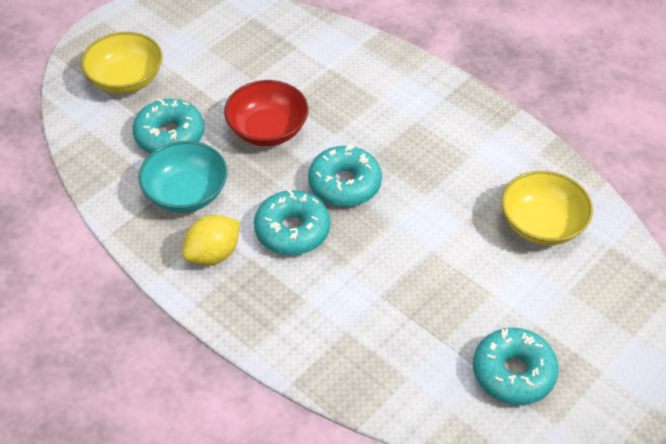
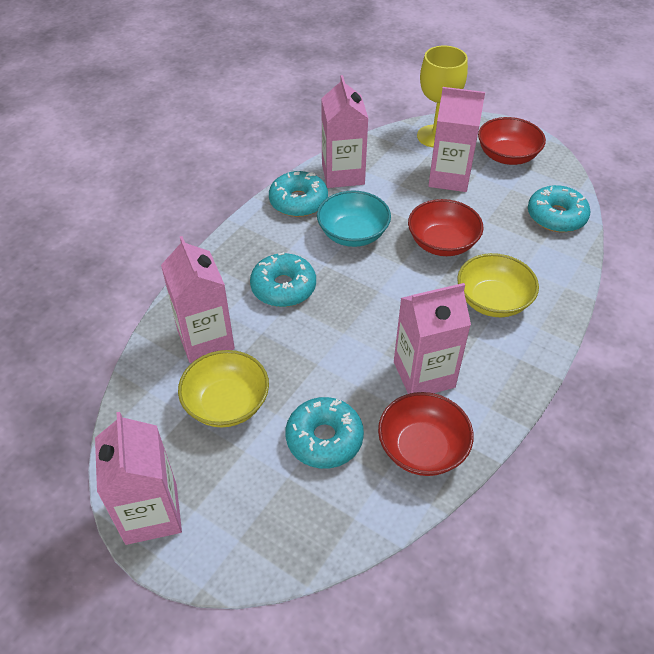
pink carton: none = 0 -> [95,412,182,545] [161,236,235,363] [321,75,369,188] [394,283,471,394] [428,87,485,192] = 5
red bowl: [224,80,308,146] = 1 -> [378,392,474,476] [408,199,483,256] [478,117,546,165] = 3
yellow goblet: none = 0 -> [417,46,468,148] = 1
yellow lemon: [182,215,240,266] = 1 -> none = 0

